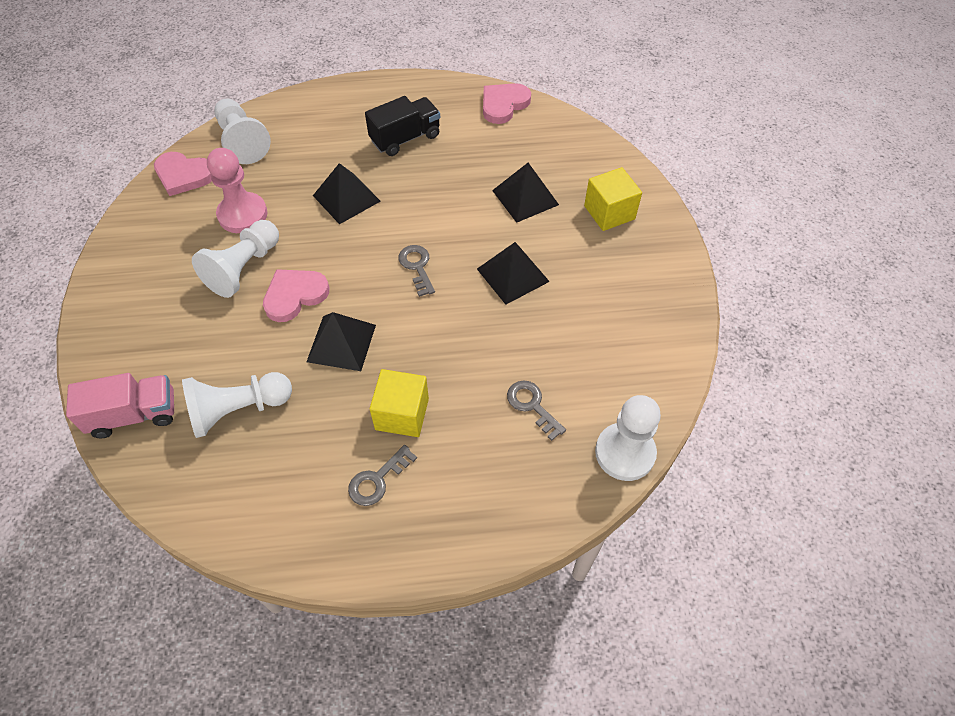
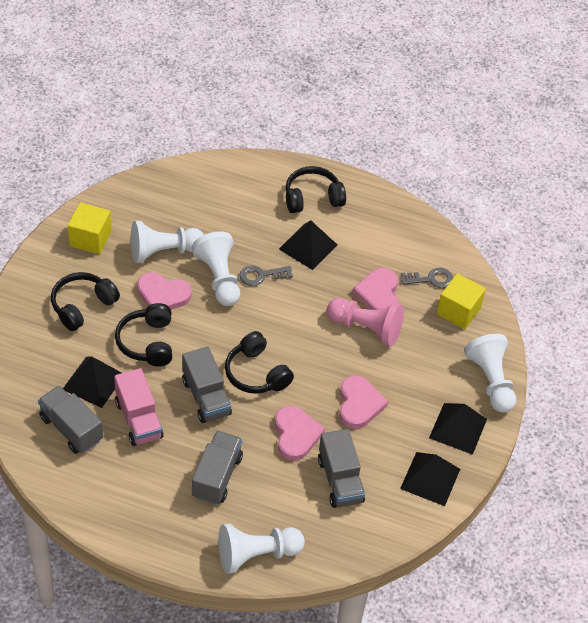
black headphones: none = 0 -> [51,272,120,331] [115,303,172,367] [225,331,294,394] [286,166,346,213] = 4
black truck: [365,96,440,156] = 1 -> none = 0
grey key: [348,445,417,506] [399,245,435,297] [507,380,566,441] = 3 -> [239,265,293,286] [401,268,453,288] = 2
grey truck: none = 0 -> [38,385,103,454] [182,347,232,423] [192,431,243,505] [318,429,365,508] = 4
pink heart: [154,152,212,196] [263,269,329,322] [483,83,531,124] = 3 -> [137,272,192,310] [275,406,325,461] [339,375,388,429] [352,268,398,310] = 4

